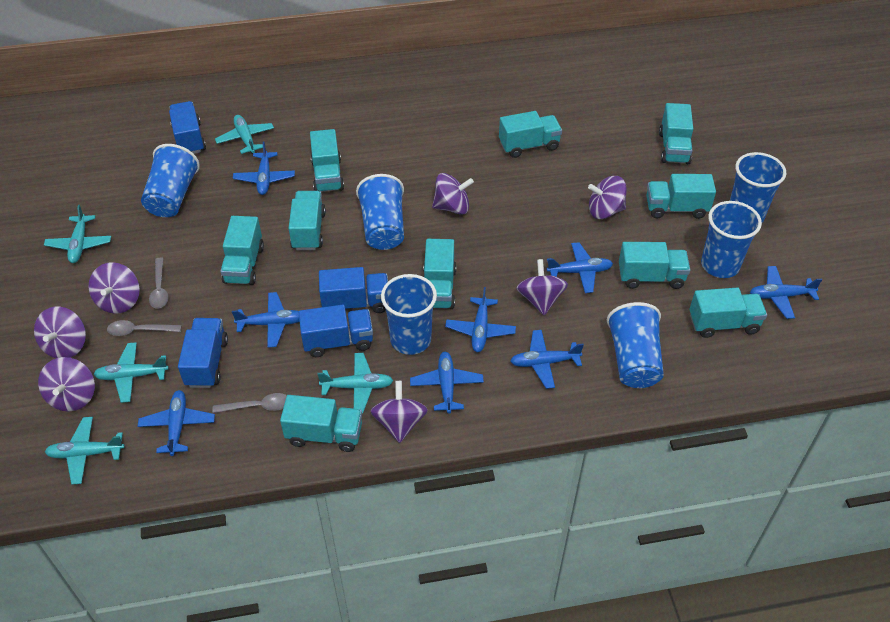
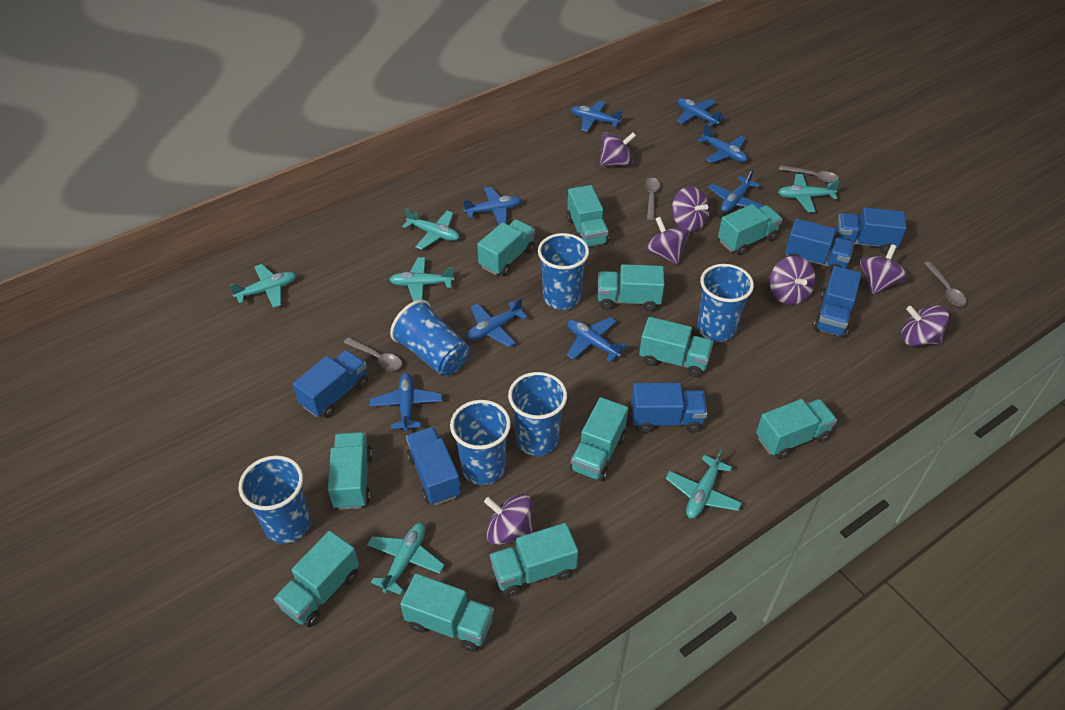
blue truck: [169,101,206,154] [178,318,228,388] [299,305,373,357] [319,267,388,313] = 4 -> [293,350,368,418] [406,427,461,505] [631,383,708,433] [785,219,855,273] [813,266,861,338] [836,207,907,254] = 6
grey spoon: [107,320,182,336] [149,257,169,309] [212,393,287,413] = 3 -> [344,337,402,371] [644,178,661,220] [779,165,839,183] [924,261,967,306] = 4
turquoise plane: [44,205,111,263] [45,417,125,485] [94,342,169,403] [215,115,274,154] [317,353,393,414] = 5 -> [229,264,296,308] [367,523,444,595] [389,257,454,302] [402,208,460,250] [666,450,742,519] [778,174,840,212] = 6
turquoise truck: [220,216,264,285] [280,395,362,452] [289,191,326,250] [310,129,344,192] [423,239,456,309] [499,111,562,158] [619,242,690,289] [646,174,716,219] [659,103,693,164] [689,287,767,338] = 10 -> [274,531,359,627] [328,432,372,510] [400,574,494,652] [477,219,535,276] [490,523,578,597] [567,185,609,247] [570,397,628,481] [598,264,665,311] [639,317,713,377] [718,204,782,255] [756,399,837,459] = 11

